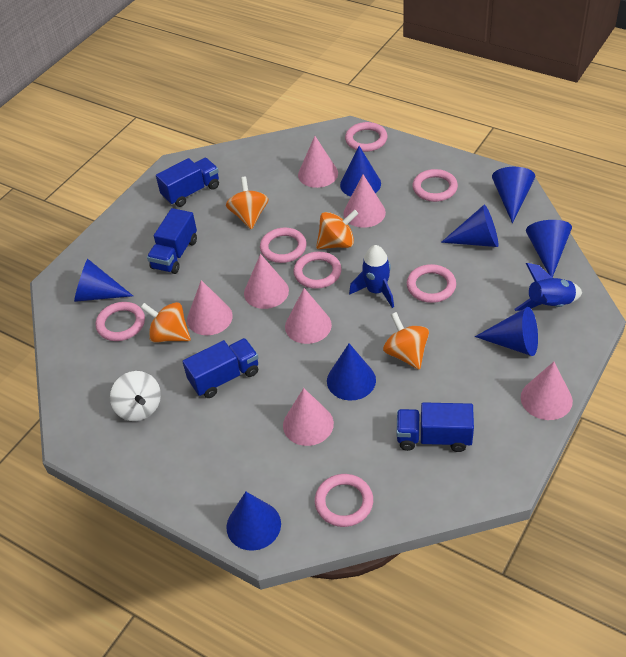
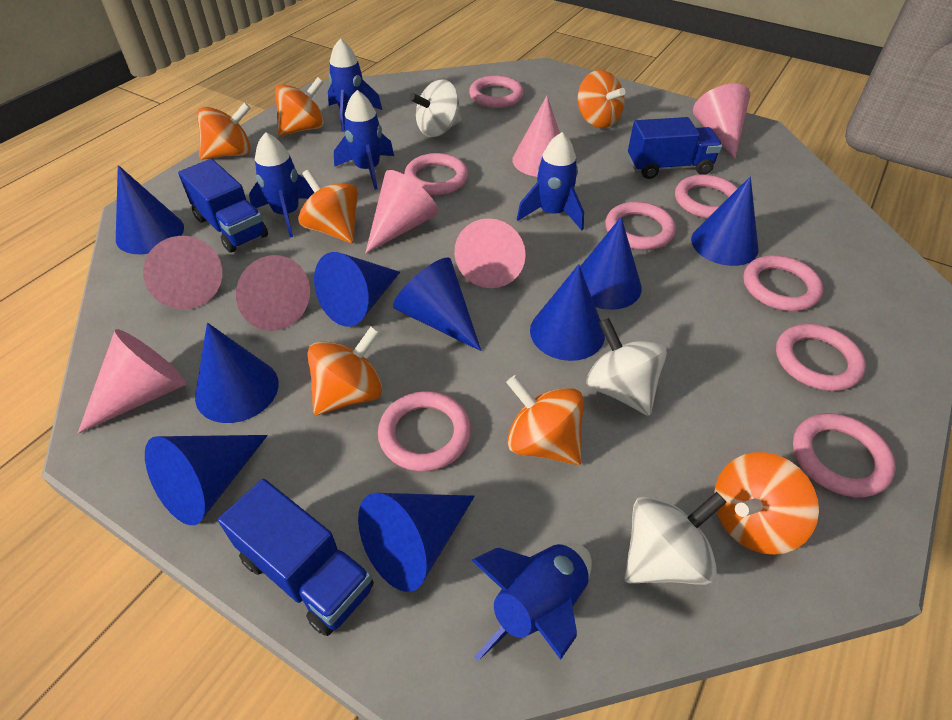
blue cone: [74,259,133,302] [226,492,281,551] [327,343,376,401] [340,146,381,197] [441,205,498,247] [475,307,538,356] [492,167,535,223] [526,220,572,278] = 8 -> [116,165,184,254] [145,435,268,525] [195,323,279,423] [314,252,400,327] [358,493,475,592] [393,258,481,351] [530,264,605,361] [580,217,642,310] [691,177,759,266] = 9
blue rocket: [349,245,394,308] [515,263,582,311] = 2 -> [249,132,314,237] [328,38,382,132] [334,90,394,190] [472,543,592,661] [517,132,584,230] = 5
blue truck: [147,208,197,274] [156,158,219,207] [182,338,258,398] [396,402,474,452] = 4 -> [178,159,268,253] [218,479,374,636] [628,117,722,179] = 3
orange spinning top: [140,302,191,343] [226,177,269,229] [316,210,358,249] [383,312,429,370] = 4 -> [197,102,251,159] [275,77,324,136] [298,169,358,243] [307,326,383,415] [506,375,584,465] [578,70,625,128] [714,452,819,555] = 7
pink ring: [96,302,145,341] [260,227,307,263] [293,252,342,289] [315,474,373,527] [345,122,387,152] [407,264,456,303] [413,169,458,202] = 7 -> [378,391,471,471] [404,153,468,195] [469,75,524,108] [605,202,676,250] [675,174,738,218] [743,255,823,311] [776,324,866,391] [793,413,896,497] = 8
white spinning top: [110,371,161,421] = 1 -> [410,80,462,137] [587,318,667,416] [624,492,727,585] = 3

